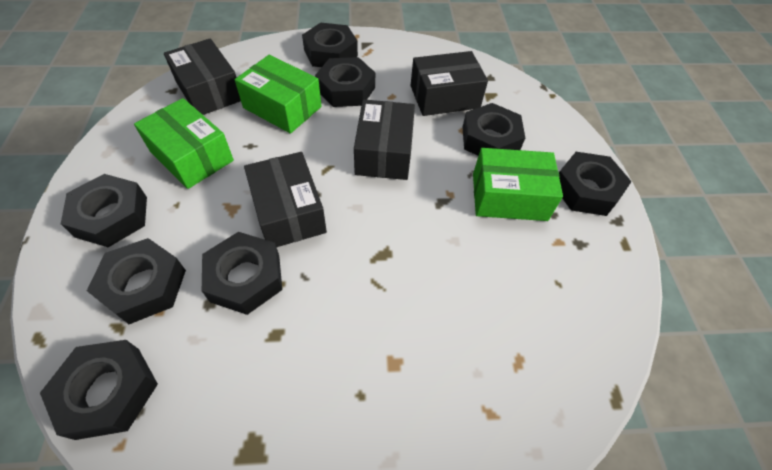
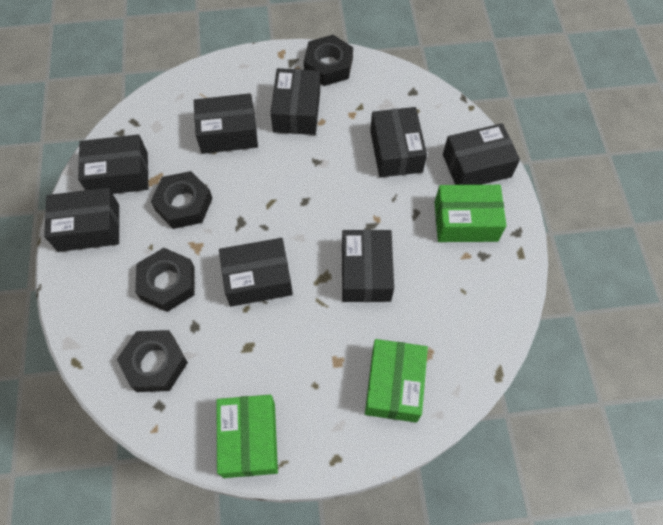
black box: [164,38,241,115] [244,152,327,247] [354,99,415,180] [411,51,488,116] = 4 -> [44,188,119,252] [78,134,148,194] [194,93,258,154] [219,238,293,307] [270,68,320,135] [342,230,394,302] [370,107,427,177] [443,123,520,185] = 8
black nut: [40,340,158,440] [61,174,147,247] [87,238,186,324] [202,232,282,315] [302,23,358,67] [315,57,375,107] [462,103,525,156] [559,152,632,216] = 8 -> [117,330,188,392] [135,248,195,312] [151,171,213,229] [304,35,353,86] = 4

